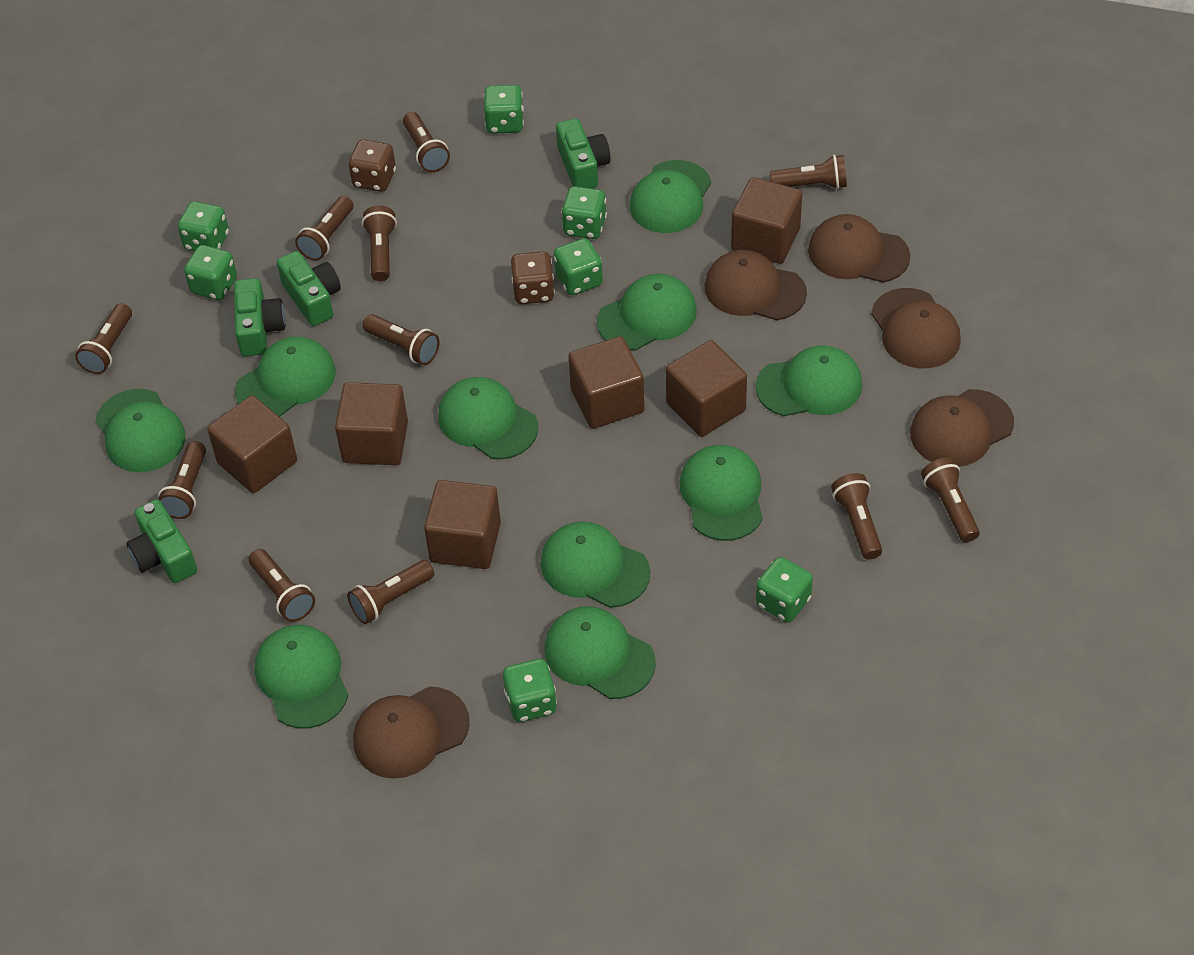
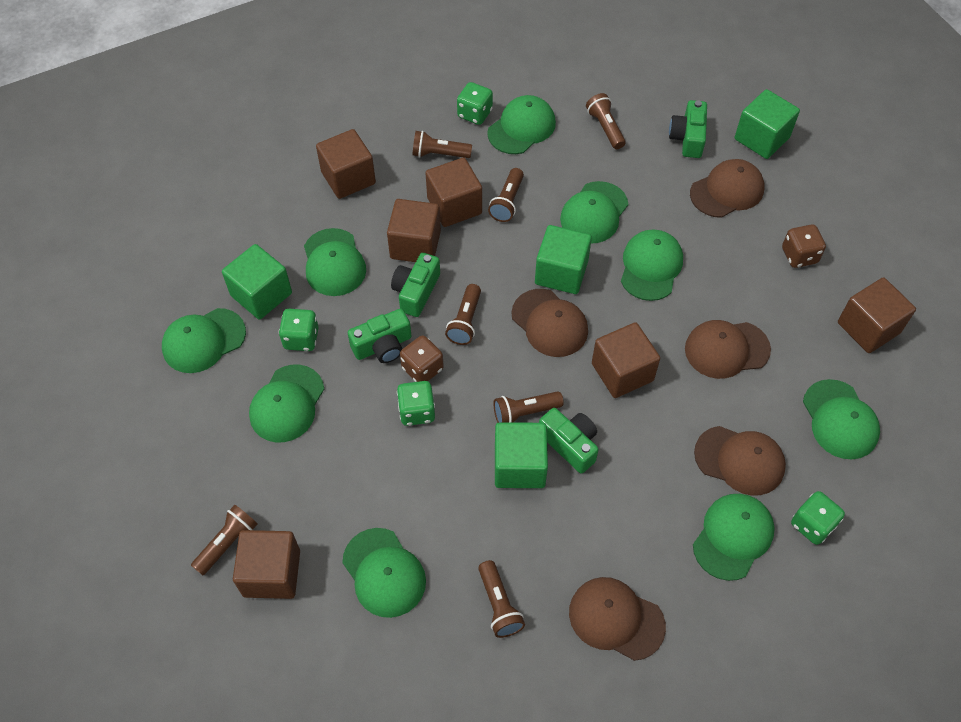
brown flashlight: [75,303,132,374] [158,441,206,519] [248,549,315,622] [295,196,353,261] [347,560,434,624] [362,206,397,281] [363,314,440,365] [403,112,450,172] [769,155,847,189] [831,473,882,560] [921,457,980,542] = 11 -> [191,505,257,575] [412,131,472,158] [445,284,481,345] [478,560,525,638] [488,168,524,222] [493,391,564,423] [586,93,626,149] = 7
green cap: [96,389,185,472] [235,336,335,417] [254,625,349,728] [438,377,538,459] [540,522,650,608] [544,606,656,699] [597,274,697,350] [630,160,711,233] [680,445,763,541] [755,345,862,416] = 10 -> [162,308,246,373] [249,364,324,442] [304,228,366,296] [342,528,426,618] [487,95,556,154] [560,181,628,243] [621,229,683,301] [693,494,775,581] [803,379,880,459] = 9
green cube: none = 0 -> [222,244,292,320] [495,422,548,488] [535,225,592,294] [735,89,800,159] = 4
green dice: [178,201,229,251] [184,245,237,300] [484,85,524,134] [503,659,557,722] [554,238,603,295] [561,186,607,239] [756,557,813,622] = 7 -> [279,309,319,351] [397,381,435,426] [457,82,493,125] [791,491,845,545] = 4

